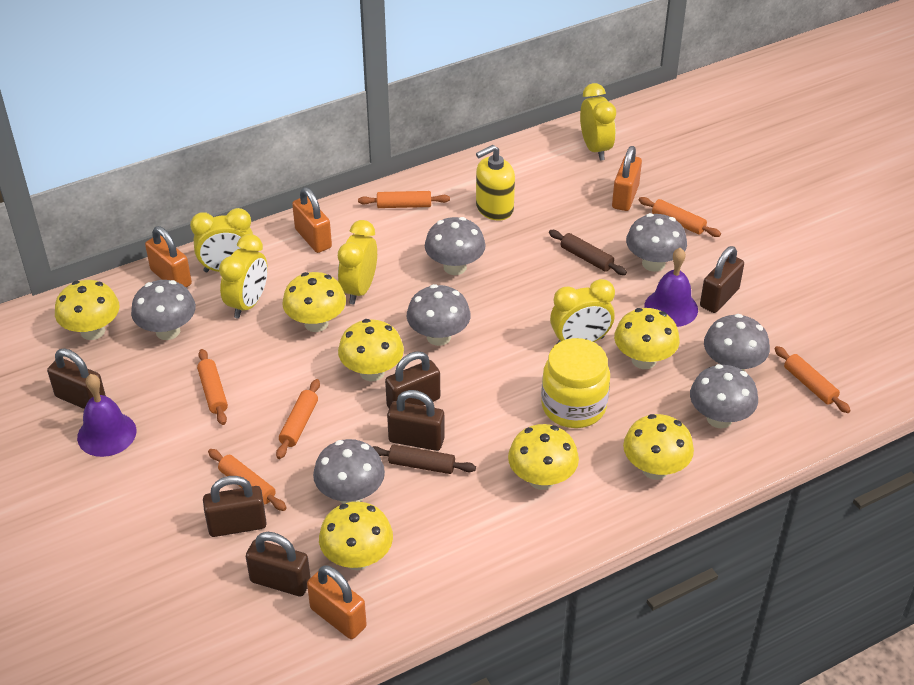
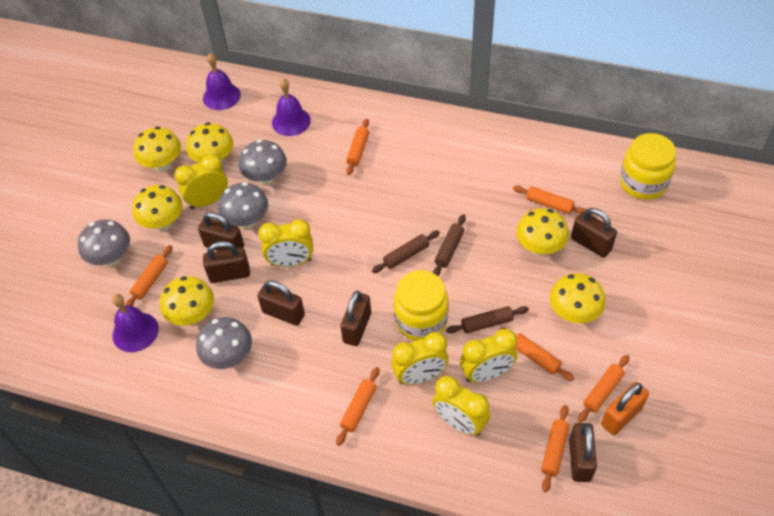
brown rolling pin: [373,445,476,474] [549,230,627,275] = 2 -> [372,231,440,273] [433,214,466,276] [446,306,529,334] = 3
grey mushroom: [131,280,196,340] [313,439,385,504] [407,284,471,346] [425,217,486,275] [626,213,687,272] [690,364,758,429] [704,314,770,371] = 7 -> [78,220,130,266] [196,317,252,369] [218,182,268,229] [239,140,287,185] = 4
orange padlock: [145,226,192,288] [292,187,332,253] [307,565,367,639] [612,146,642,211] = 4 -> [601,382,649,435] = 1
orange rolling pin: [197,349,228,425] [208,449,287,511] [276,379,320,459] [358,191,450,208] [639,197,721,237] [774,346,851,413] = 6 -> [125,245,172,306] [336,367,380,446] [346,119,369,175] [500,327,574,381] [513,185,586,214] [541,405,570,492] [578,355,629,423] = 7
purple bell: [77,374,136,457] [644,248,698,327] = 2 -> [112,294,159,352] [203,53,241,110] [272,78,311,136] = 3
yellow jar: [541,338,610,428] = 1 -> [393,270,449,341] [620,133,676,200] = 2
yellow mushroom: [55,280,120,340] [282,272,346,332] [319,502,393,570] [338,319,404,381] [508,424,579,490] [614,308,680,369] [623,414,694,480] = 7 -> [132,185,183,231] [133,127,181,172] [160,276,214,326] [186,122,233,163] [516,208,569,256] [550,273,605,323] = 6
yellow soap dispenser: [476,145,515,221] = 1 -> none = 0

